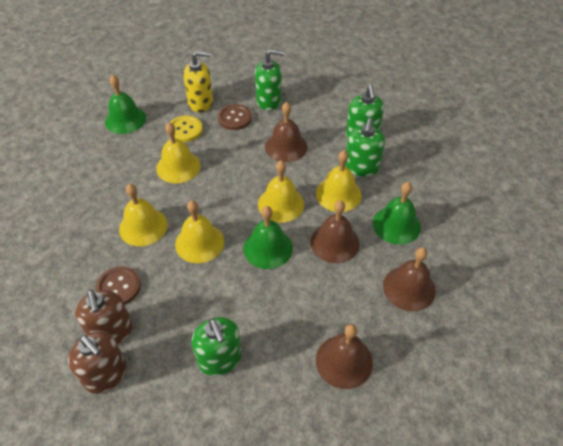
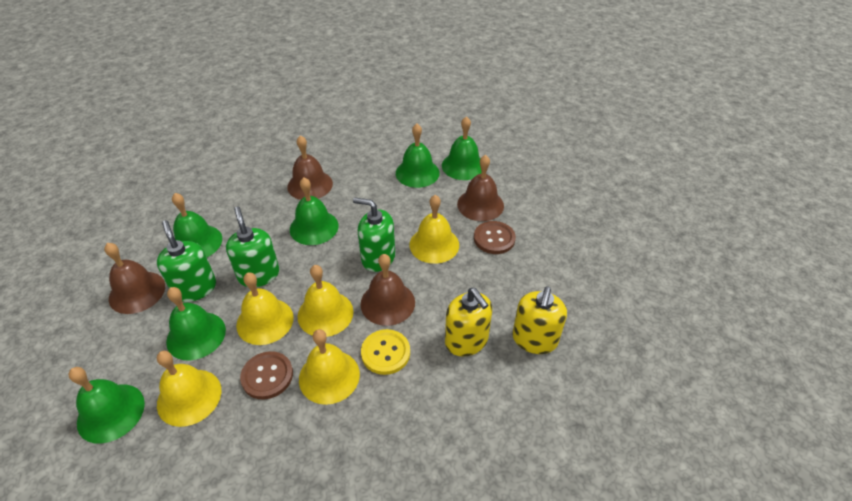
brown soap dispenser: [68,331,126,394] [75,290,133,344] = 2 -> none = 0
green bell: [105,74,146,134] [243,206,293,269] [373,182,421,245] = 3 -> [68,367,145,444] [166,287,226,361] [172,193,222,257] [290,178,338,245] [396,124,440,188] [442,116,481,180] = 6
green soap dispenser: [192,317,242,376] [255,49,284,111] [345,118,385,176] [346,85,384,137] = 4 -> [157,220,216,302] [226,206,279,287] [353,198,395,272] = 3
yellow soap dispenser: [183,51,213,112] = 1 -> [445,288,492,357] [512,286,567,354] = 2

